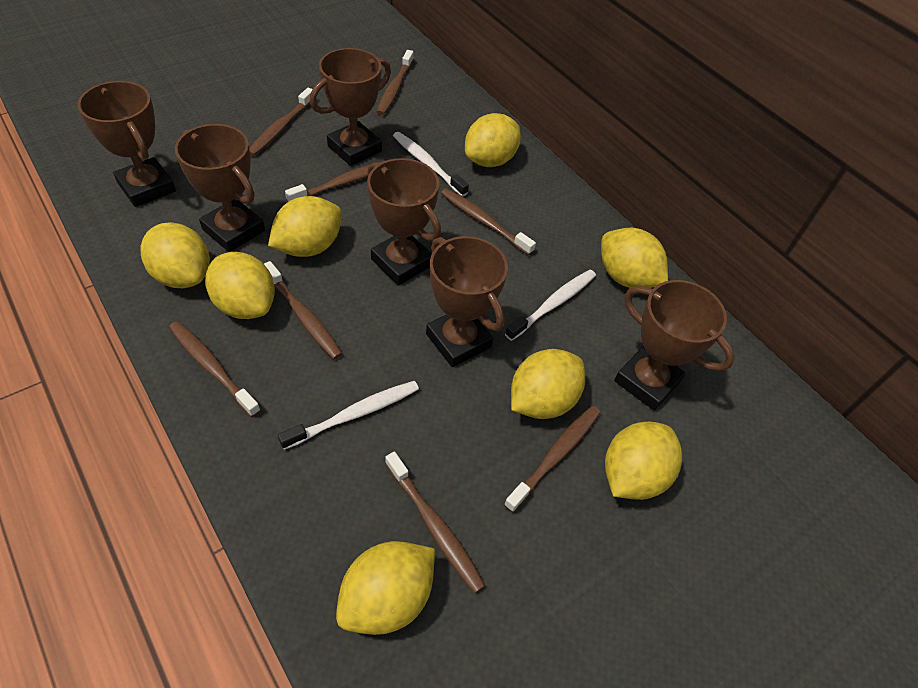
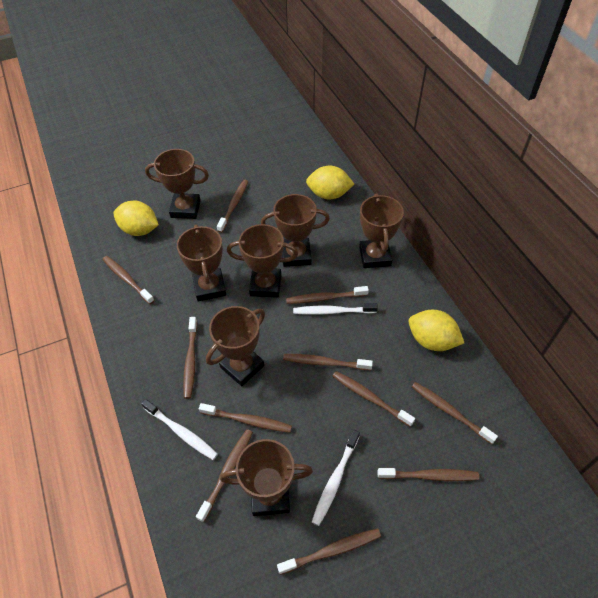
brown toothbrush: [169,321,261,417] [249,88,313,156] [264,261,343,359] [285,161,384,202] [377,50,414,115] [385,452,486,593] [441,188,536,255] [504,406,601,513] = 8 -> [103,256,154,304] [183,317,197,399] [196,429,253,522] [199,403,292,433] [217,180,249,233] [277,528,381,575] [283,354,373,370] [286,286,369,304] [333,371,415,427] [377,468,479,481] [412,382,498,444] = 11
brown trophy: [78,81,176,207] [175,124,265,252] [310,48,391,166] [367,158,441,285] [426,236,508,367] [614,280,735,411] = 6 -> [145,149,209,219] [177,225,226,302] [206,306,265,386] [220,439,313,516] [227,224,298,298] [261,194,330,267] [359,194,404,268] = 7
yellow lemon: [141,222,210,288] [205,252,275,319] [268,196,342,257] [336,541,435,635] [465,113,521,167] [511,349,585,419] [601,228,668,288] [605,422,682,500] = 8 -> [113,201,159,236] [306,165,354,200] [409,310,464,351] = 3

